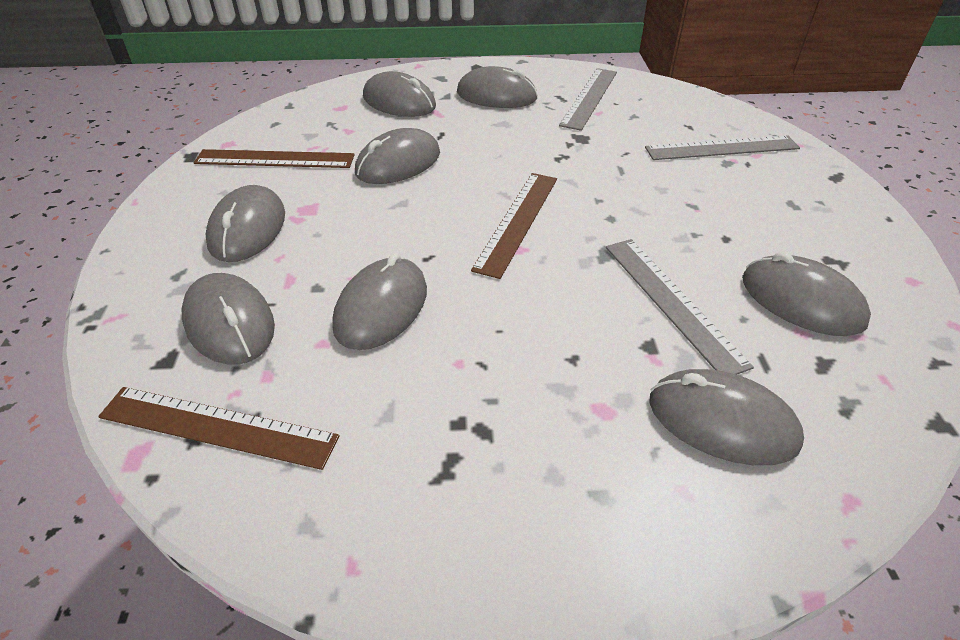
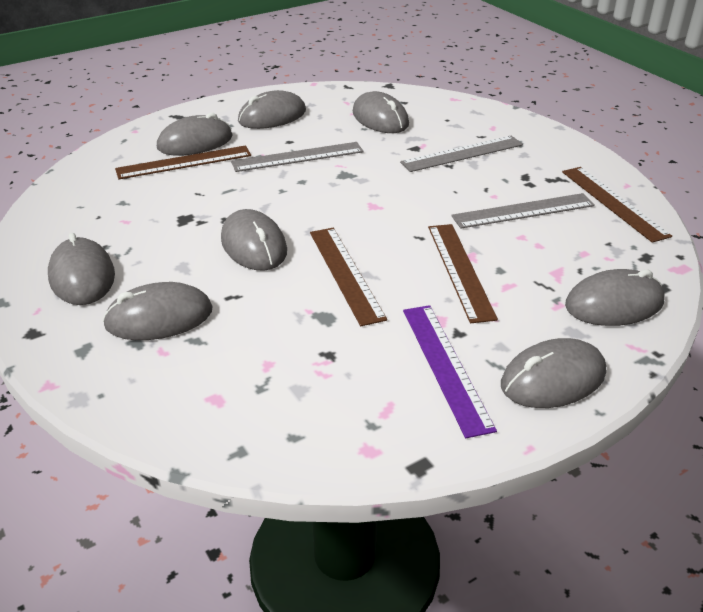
brown ruler: [98,387,339,470] [194,149,355,168] [471,173,557,279] = 3 -> [115,145,251,179] [310,228,387,326] [428,224,498,323] [562,167,672,243] = 4
purple ruler: none = 0 -> [403,305,497,438] = 1

